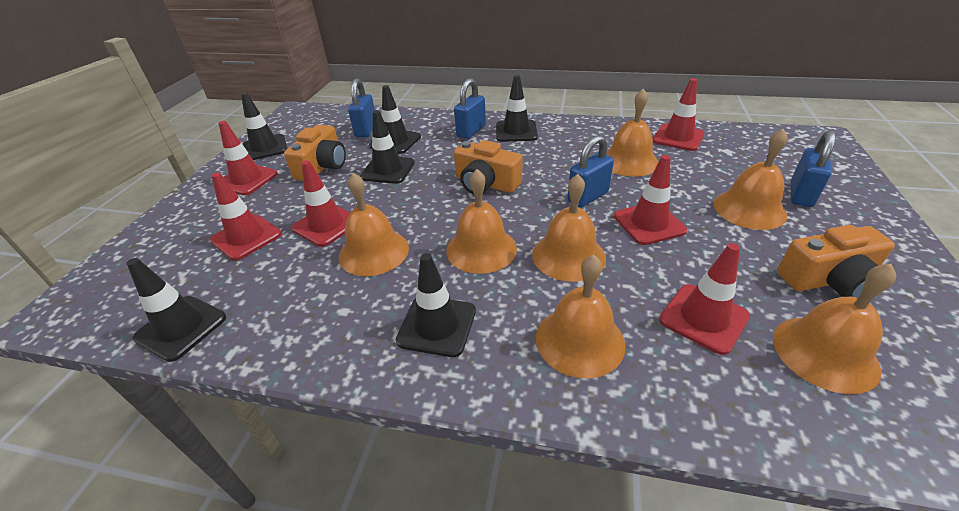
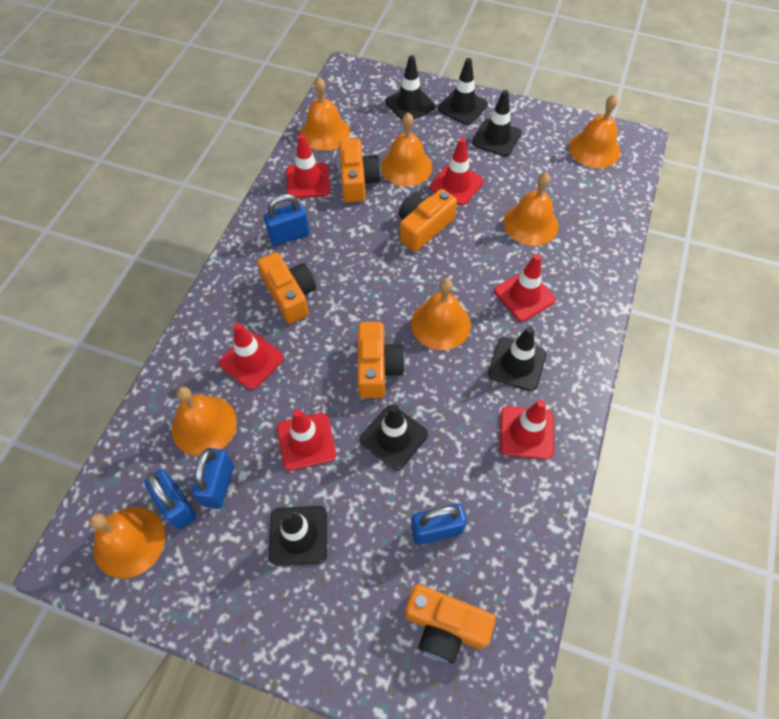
orange camera: [284,125,346,180] [454,140,523,194] [777,225,895,298] = 3 -> [257,252,316,324] [339,138,381,202] [357,322,405,398] [399,189,457,252] [405,584,496,663] = 5

